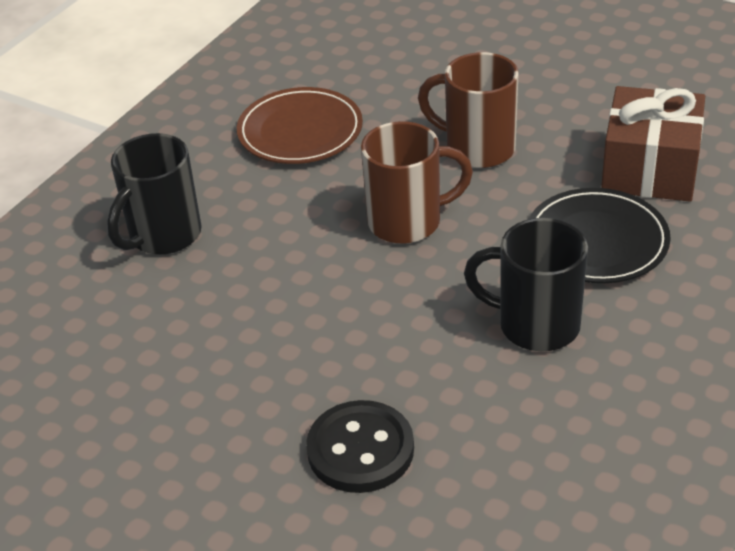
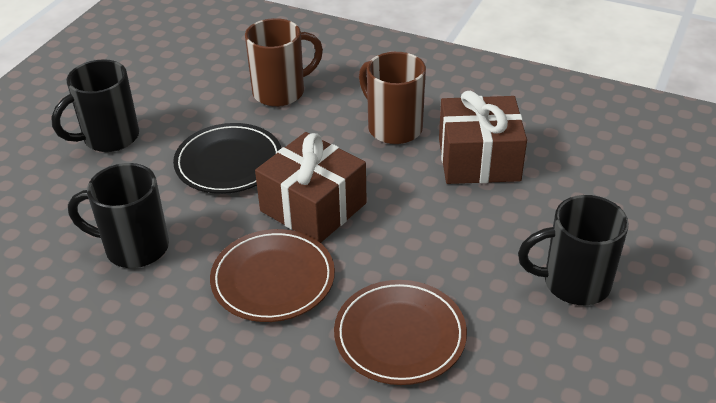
black button: [306,400,414,493] = 1 -> none = 0
black mug: [107,133,202,255] [464,218,588,351] = 2 -> [51,59,139,152] [68,163,169,268] [518,195,629,305] = 3
brown gift: [601,86,705,202] = 1 -> [255,132,367,243] [439,91,527,184] = 2
brown plate: [237,87,363,164] = 1 -> [210,229,335,322] [334,280,467,385] = 2

